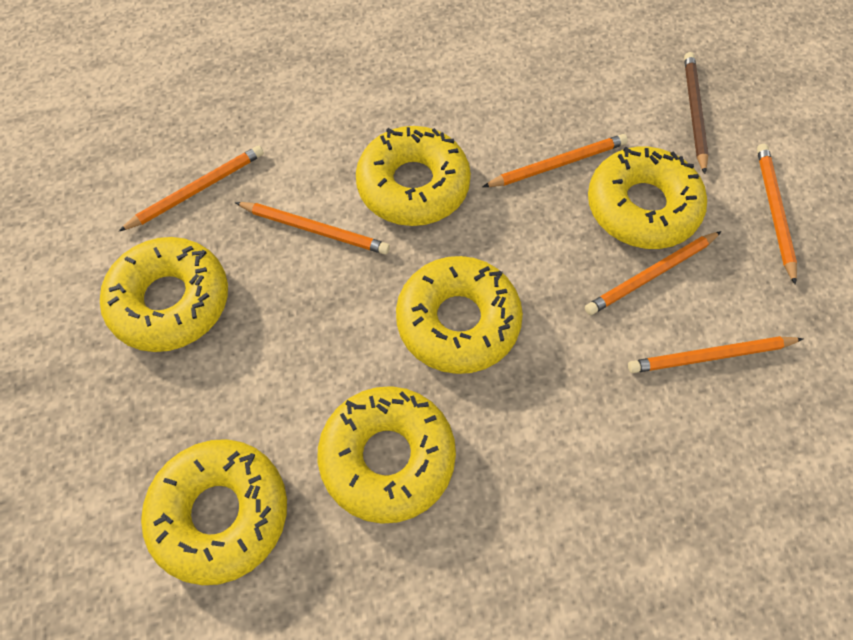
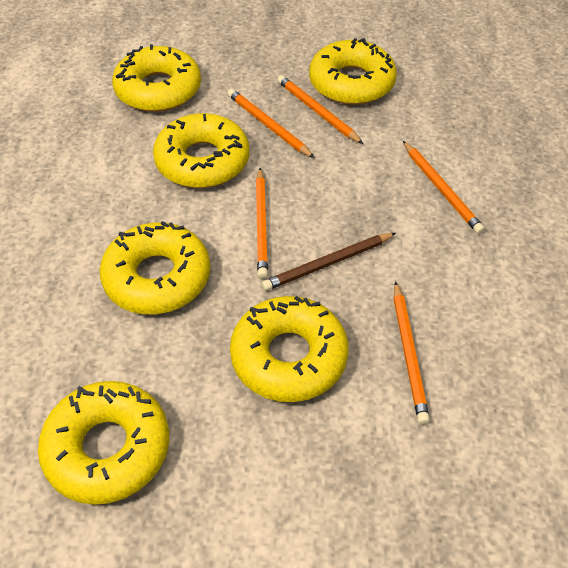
orange pencil: [119,146,264,231] [235,202,390,255] [483,134,628,187] [585,231,722,315] [628,336,803,373] [757,144,797,285] = 6 -> [227,89,314,158] [256,168,268,279] [277,75,363,144] [394,281,430,424] [403,141,485,234] = 5

